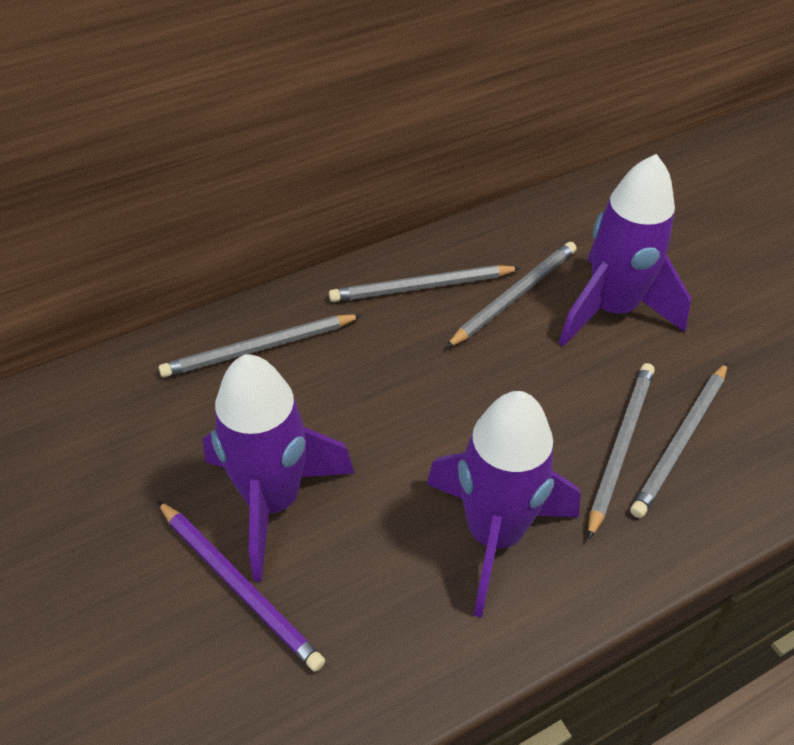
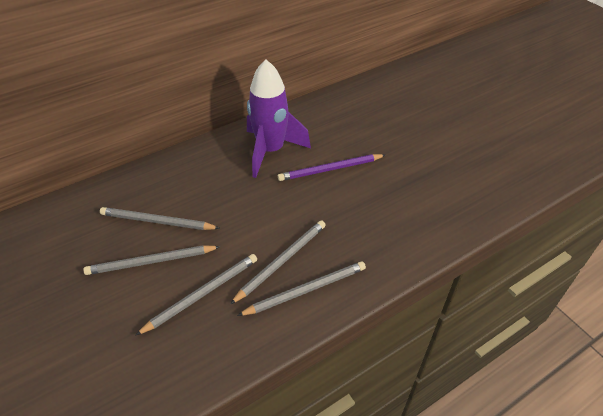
purple rocket: [203,354,354,582] [427,391,581,618] [559,154,691,347] = 3 -> [247,59,311,178] = 1

